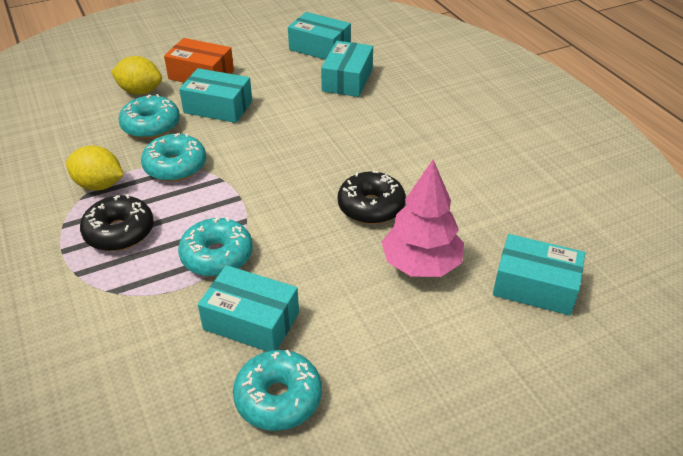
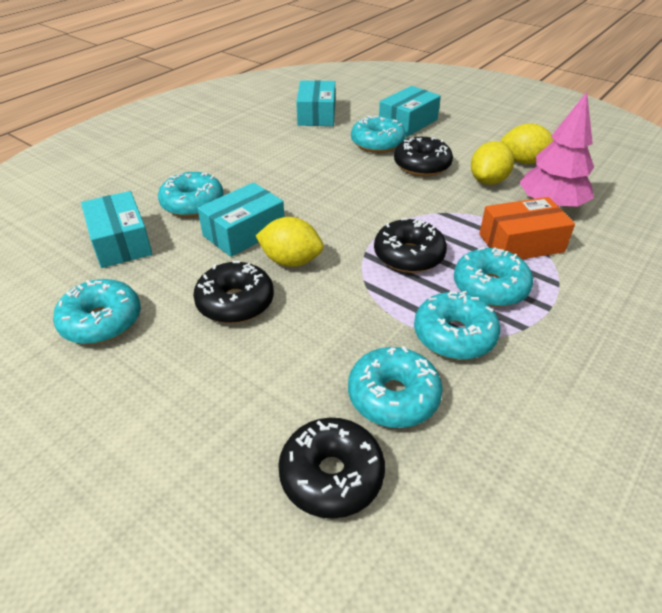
black donut: [80,194,154,251] [338,171,406,224] = 2 -> [193,261,274,323] [278,418,385,519] [374,218,447,273] [394,137,453,176] = 4
turquoise box: [179,68,252,123] [198,265,299,351] [288,12,351,60] [321,41,373,97] [493,234,585,316] = 5 -> [81,191,153,268] [197,182,284,257] [296,80,335,126] [379,86,441,137] = 4
turquoise donut: [119,94,180,139] [141,133,206,182] [178,217,253,277] [233,350,322,431] = 4 -> [53,279,141,344] [158,172,224,217] [348,346,443,428] [351,115,406,153] [414,291,500,360] [454,247,533,307] = 6
yellow lemon: [66,145,123,191] [111,56,162,95] = 2 -> [256,217,324,267] [471,141,514,185] [501,123,554,164] = 3

